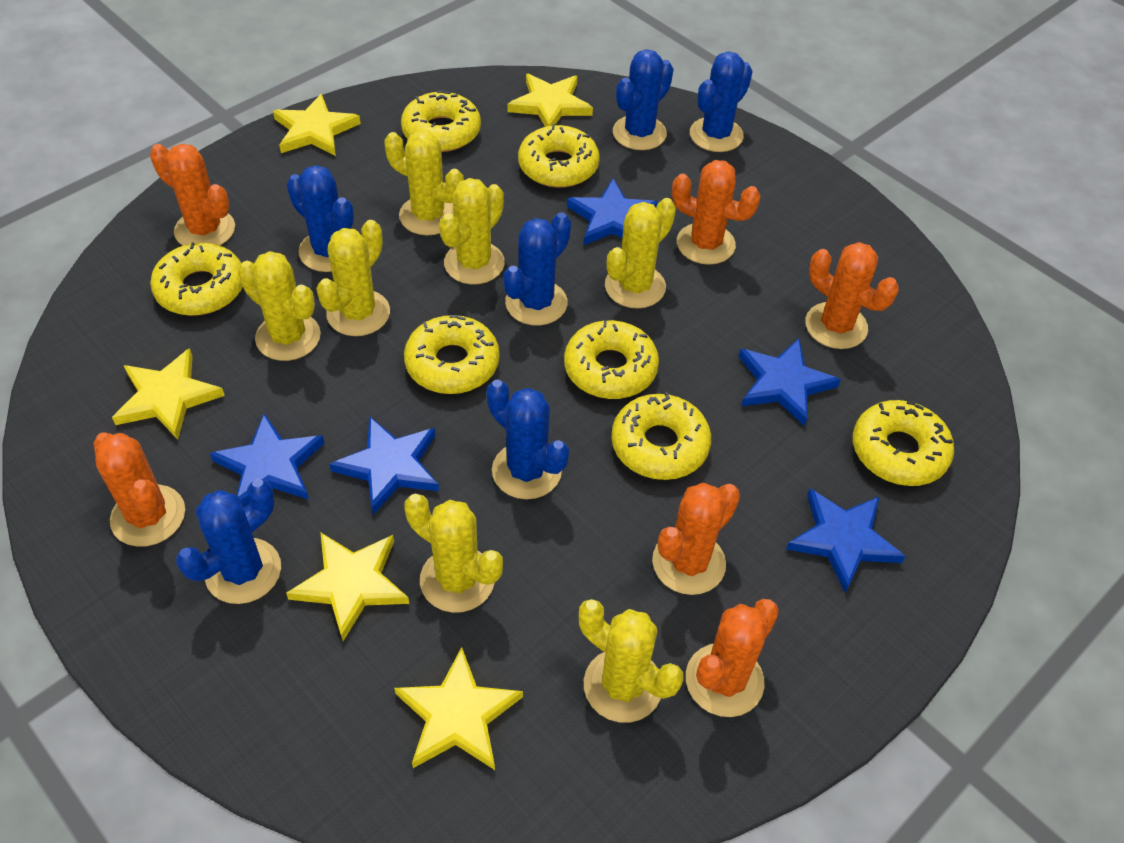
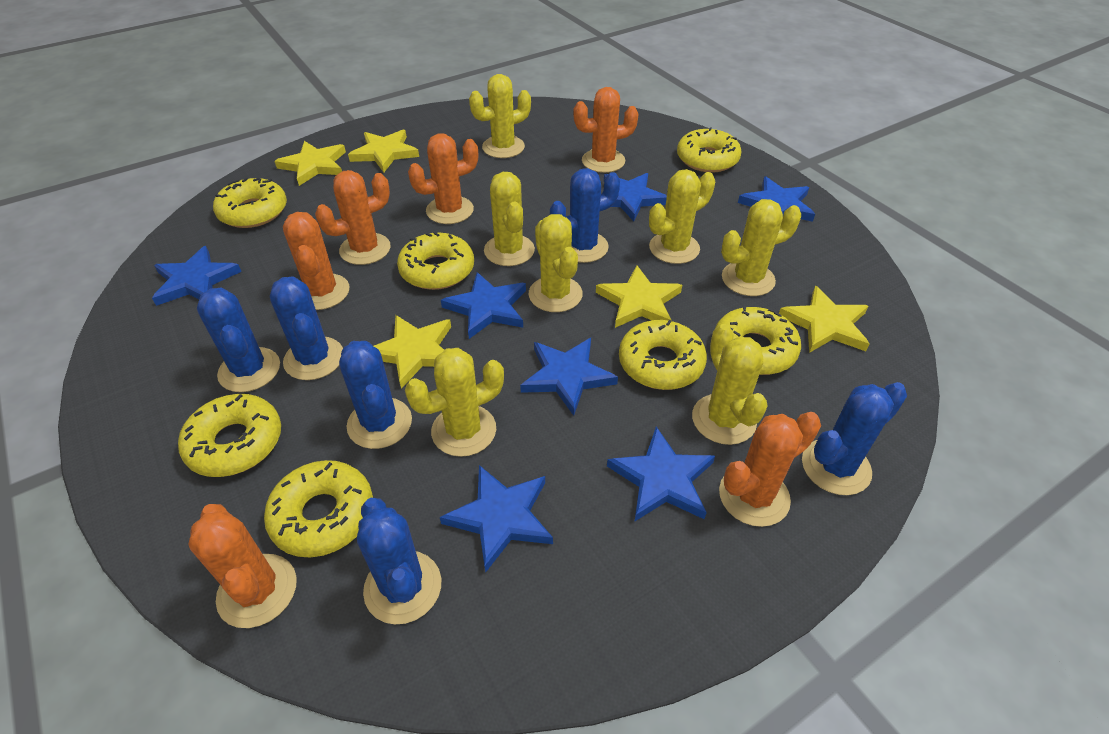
blue star: [210,413,324,508] [329,417,439,515] [567,179,659,245] [739,338,841,426] [786,489,906,593] = 5 -> [152,246,242,306] [440,465,553,572] [441,272,526,339] [520,338,618,416] [604,173,667,221] [607,427,715,522] [738,177,815,222] = 7

